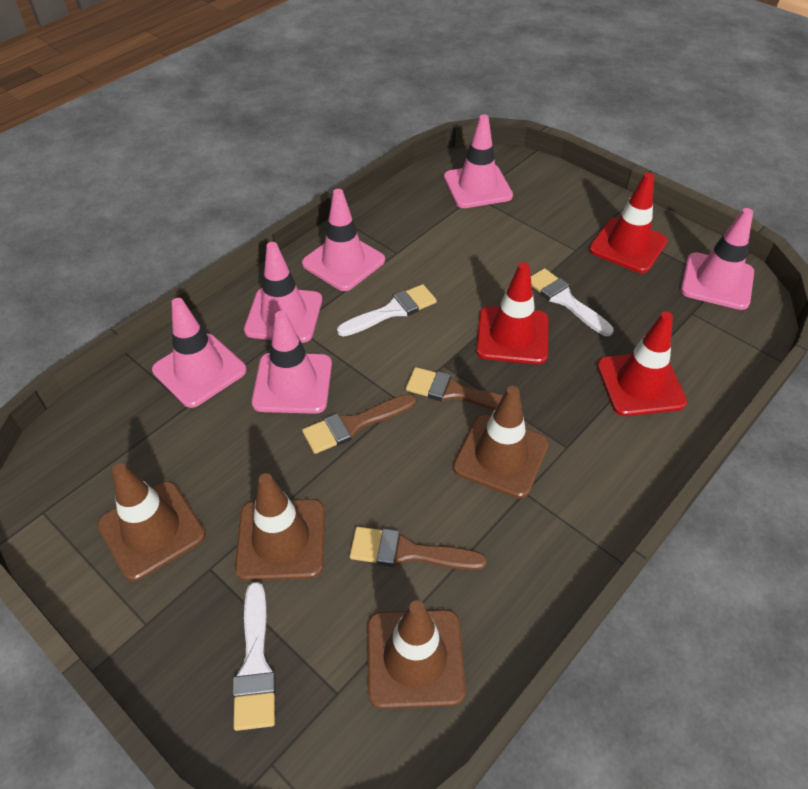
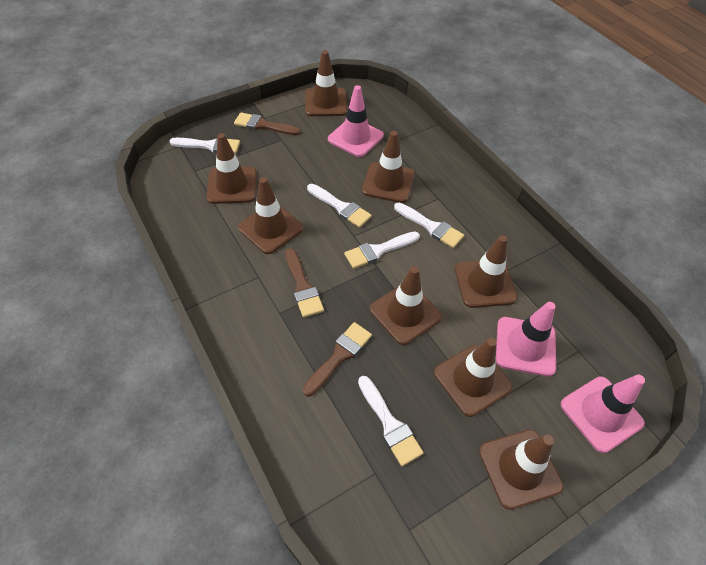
brown traffic cone: [97,463,206,581] [235,473,325,581] [367,600,466,709] [453,386,549,499] = 4 -> [207,133,257,204] [238,177,303,254] [305,50,347,116] [362,131,415,203] [370,266,442,345] [434,338,513,417] [455,235,517,308] [479,430,564,510] = 8
pink traffic cone: [152,298,247,408] [244,242,322,343] [252,311,332,414] [302,189,385,291] [444,115,513,208] [681,208,754,310] = 6 -> [328,85,384,157] [496,302,556,376] [560,375,645,453] = 3
red traffic cone: [476,262,549,364] [589,172,668,273] [597,312,687,416] = 3 -> none = 0
white brush: [233,582,276,731] [337,284,437,337] [531,268,614,336] = 3 -> [169,138,240,154] [307,184,372,228] [344,232,420,269] [358,376,424,466] [394,203,464,248] = 5

